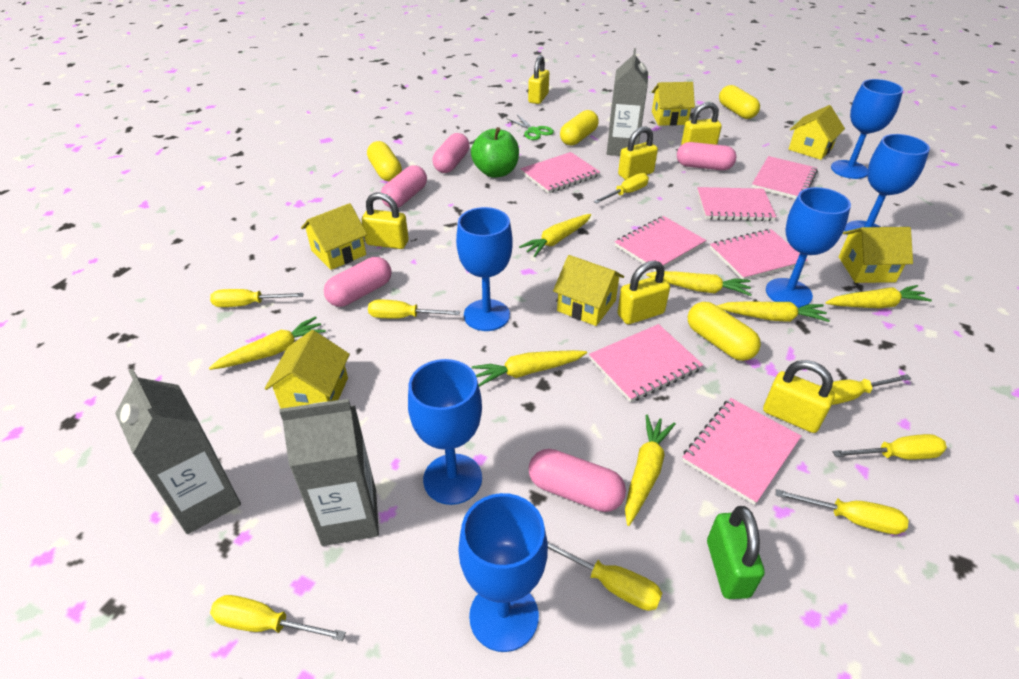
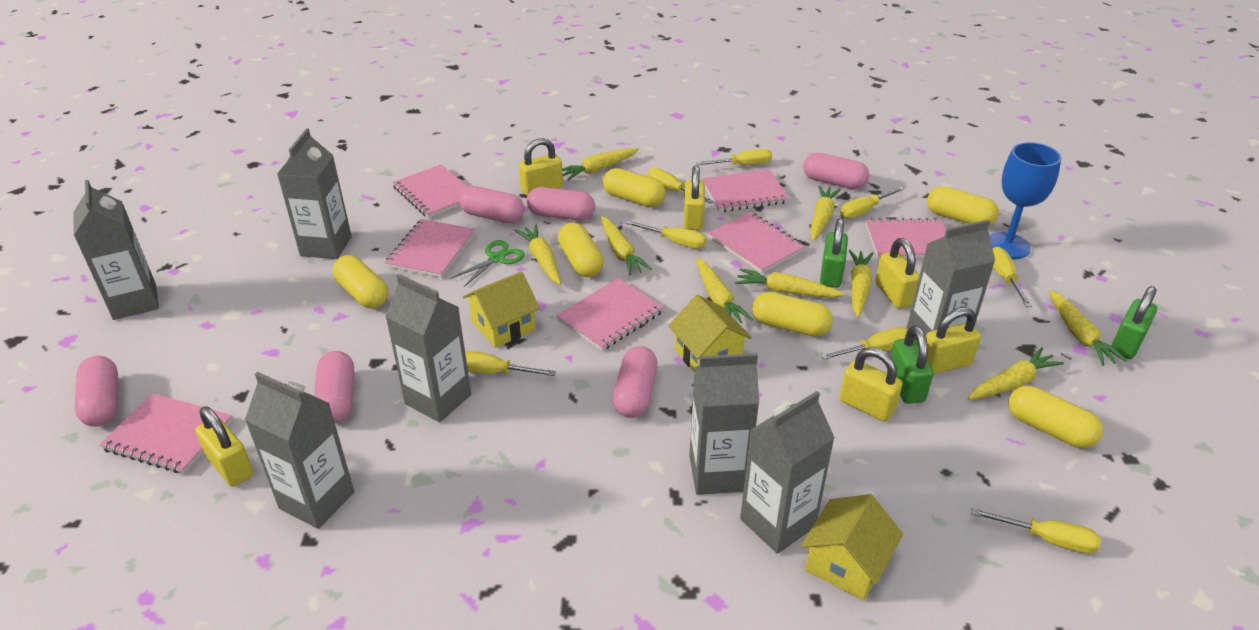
blue goblet: [408,359,482,505] [456,207,513,331] [458,493,548,652] [766,187,851,308] [831,79,903,179] [844,134,930,235] = 6 -> [989,142,1061,259] = 1
green apple: [471,127,519,178] = 1 -> none = 0
green padlock: [707,506,765,599] = 1 -> [820,219,848,288] [891,326,934,404] [1111,286,1157,359] = 3
grey carton: [115,369,241,534] [279,399,379,546] [607,48,648,156] = 3 -> [74,180,159,320] [245,372,355,529] [277,128,352,259] [385,274,471,422] [689,353,759,495] [740,391,835,554] [906,220,995,342] = 7
pink capsule: [324,257,392,307] [381,165,427,208] [432,133,470,173] [529,449,626,512] [677,142,736,170] = 5 -> [75,356,118,426] [314,351,354,423] [459,186,524,223] [527,187,595,221] [613,346,658,418] [803,153,869,189] = 6
yellow capsule: [367,141,402,181] [560,110,599,146] [688,302,761,361] [719,85,760,119] = 4 -> [333,255,388,308] [558,223,604,277] [603,168,666,207] [752,292,833,337] [927,186,999,225] [1008,386,1103,448] = 6
yellow carrot: [209,316,326,370] [472,350,587,387] [519,214,591,257] [625,414,676,526] [646,271,752,296] [717,301,830,322] [825,285,932,308] = 7 -> [514,224,561,285] [562,148,639,181] [601,216,652,276] [696,258,753,323] [735,268,845,298] [810,185,841,241] [848,250,873,318] [968,347,1064,400] [1049,290,1127,366] = 9
yellow house: [265,330,350,409] [301,203,367,270] [553,255,624,326] [652,82,695,126] [788,105,845,160] [839,227,913,283] = 6 -> [463,271,540,348] [669,295,752,372] [801,494,903,600] = 3

